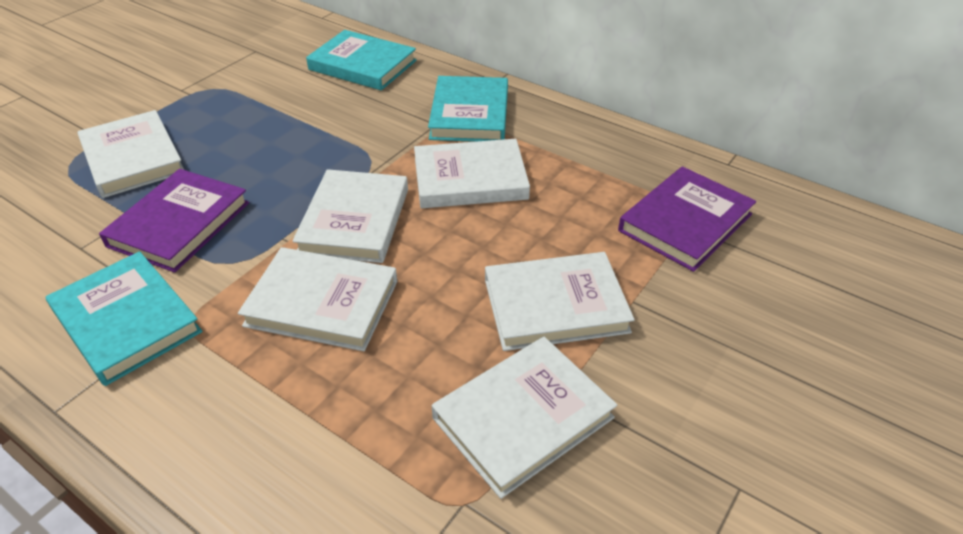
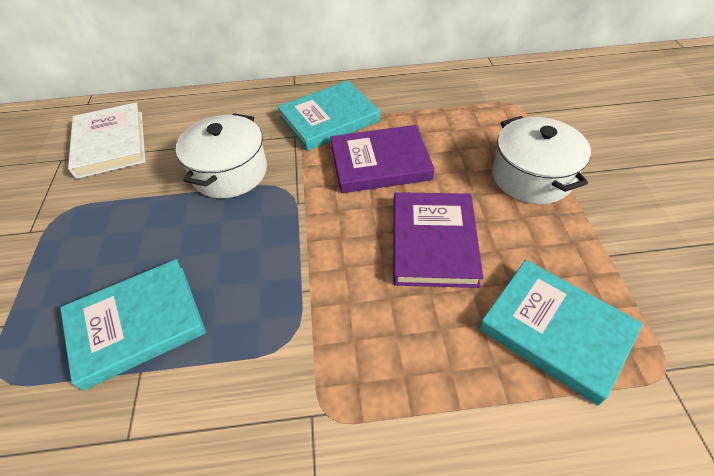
white book: [78,110,184,198] [238,247,397,351] [292,169,408,263] [414,139,530,208] [432,337,617,499] [485,252,635,351] = 6 -> [68,102,145,179] = 1
white pot: none = 0 -> [176,113,267,198] [492,116,591,204] = 2

